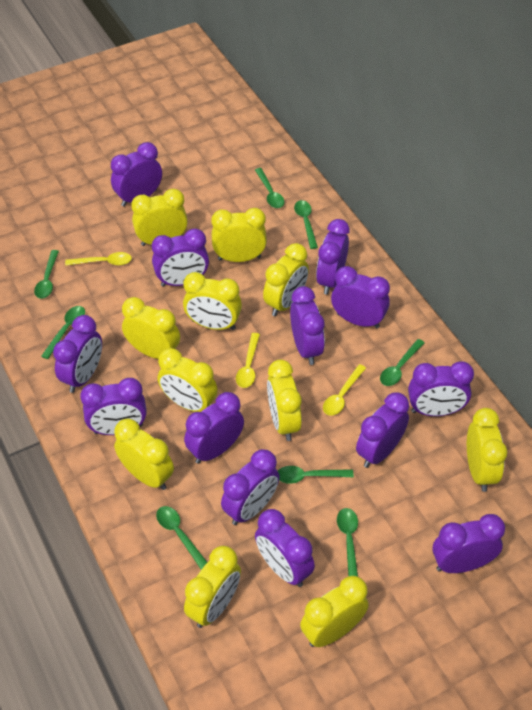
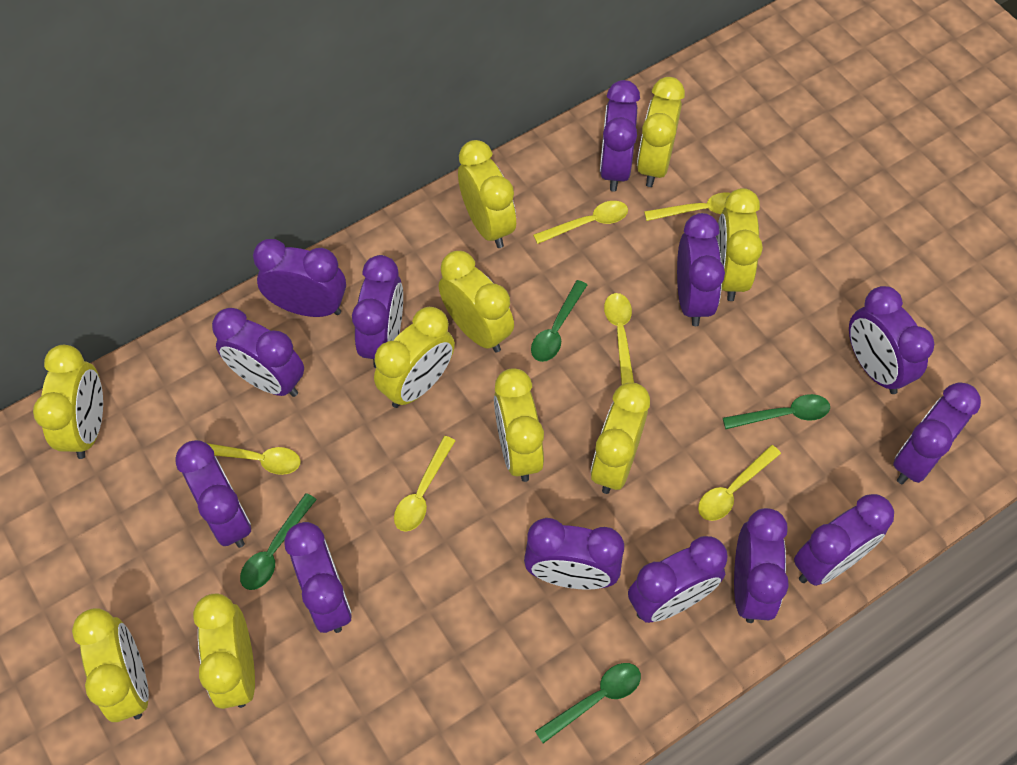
green spoon: [34,250,59,299] [41,306,85,359] [156,506,208,569] [255,168,284,208] [278,466,354,484] [294,200,318,249] [337,508,358,576] [380,339,424,386] = 8 -> [240,493,317,590] [531,280,587,362] [535,663,641,743] [723,394,830,429] = 4
yellow clock: [114,419,174,490] [122,297,180,359] [131,189,188,246] [158,348,218,412] [183,272,242,330] [184,546,241,628] [211,208,267,262] [263,243,309,316] [267,359,302,441] [300,576,369,647] [467,408,508,492] = 11 -> [33,345,103,459] [72,608,149,722] [193,593,255,709] [374,307,455,408] [439,251,514,353] [458,140,516,248] [494,368,544,482] [591,383,650,494] [637,77,685,187] [716,188,763,301] = 10
yellow spoon: [65,252,132,266] [236,333,260,388] [323,364,366,416] = 3 -> [207,443,301,475] [394,436,455,532] [533,201,628,244] [604,293,634,384] [644,192,730,221] [698,445,781,521] = 6

